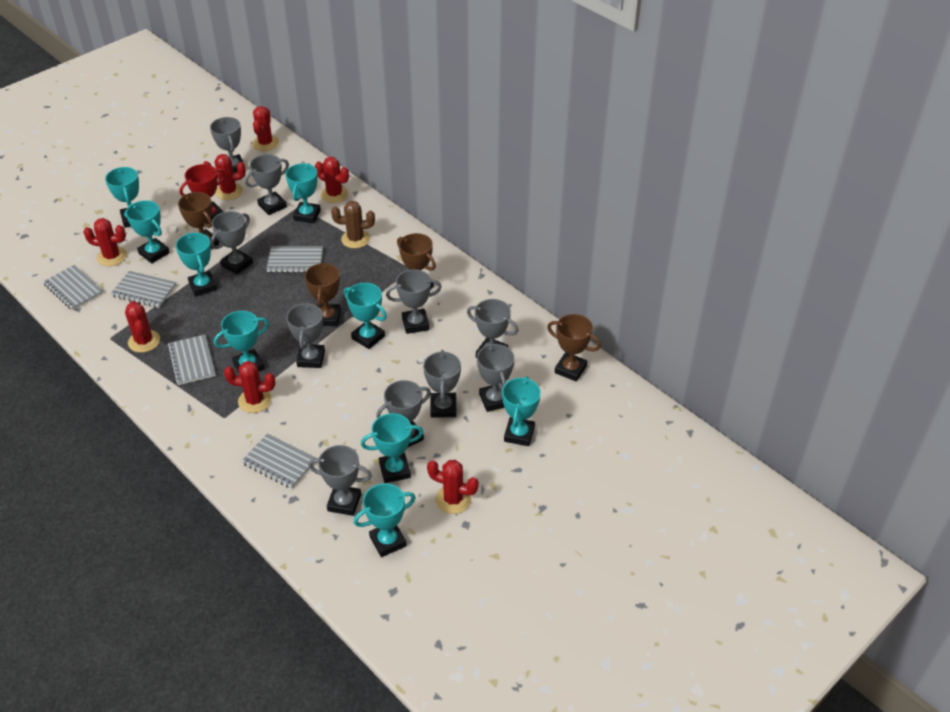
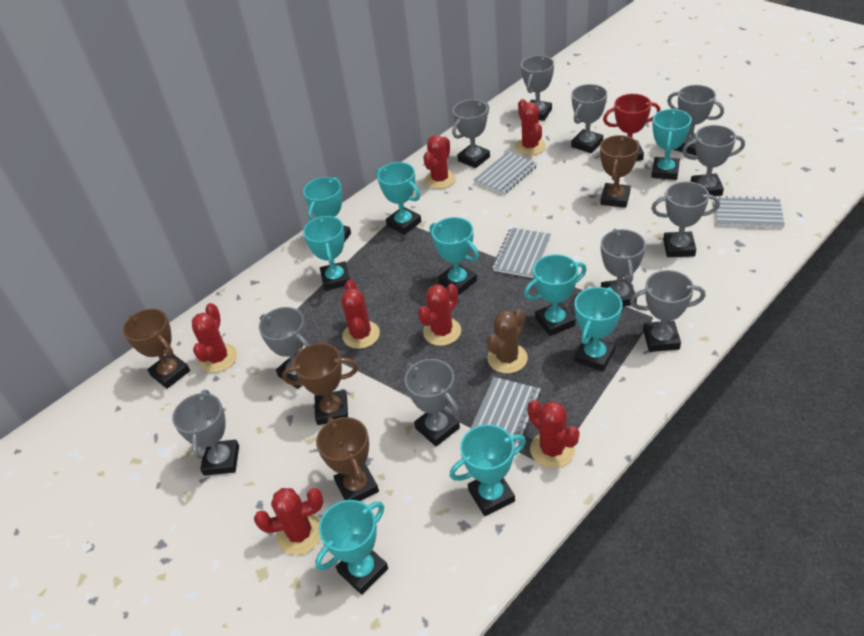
grey notebook: [43,265,103,310] [110,271,177,308] [167,335,216,385] [242,433,315,489] [266,247,323,273] = 5 -> [470,377,541,449] [473,152,537,195] [492,228,551,278] [715,196,785,228] = 4
grey trophy: [210,117,244,172] [210,211,253,275] [245,154,289,215] [286,302,325,368] [308,445,372,516] [376,380,431,448] [386,269,442,334] [423,350,461,418] [467,299,519,358] [477,343,514,412] = 10 -> [172,390,239,476] [259,307,309,389] [405,359,460,446] [452,100,490,168] [521,55,554,121] [571,84,607,153] [601,229,646,307] [630,270,705,352] [651,182,720,257] [667,85,724,156] [682,125,745,196] = 11

